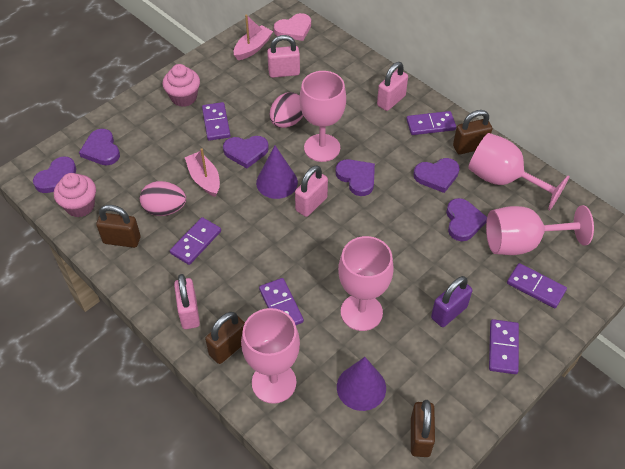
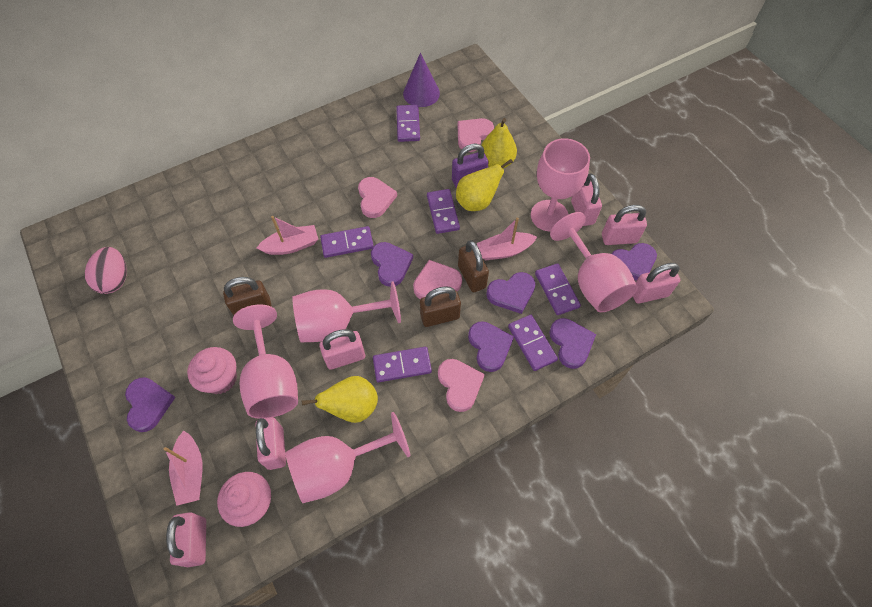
brown padlock: [96,205,141,248] [205,312,245,364] [411,400,435,457] [453,110,492,154] = 4 -> [223,277,272,315] [420,286,461,327] [458,240,489,292] = 3
pink boat: [185,148,220,197] [234,14,273,60] = 2 -> [164,430,203,506] [257,216,318,255] [477,218,537,260] = 3
pink egg: [140,181,186,216] [270,92,303,128] = 2 -> [85,247,127,294] = 1
pink heart: [274,13,311,41] = 1 -> [358,177,397,218] [413,260,462,299] [438,359,485,412] [458,118,494,152] = 4
pink padlock: [174,274,200,329] [267,35,300,78] [295,165,328,217] [377,62,408,111] = 4 -> [166,512,206,567] [255,417,286,470] [319,329,365,370] [571,173,602,226] [602,205,647,245] [633,263,680,304] = 6
purple cone: [256,145,298,199] [337,357,386,411] = 2 -> [403,53,440,107] = 1
yellow pear: none = 0 -> [302,376,378,423] [456,159,513,211] [481,118,517,168] = 3

